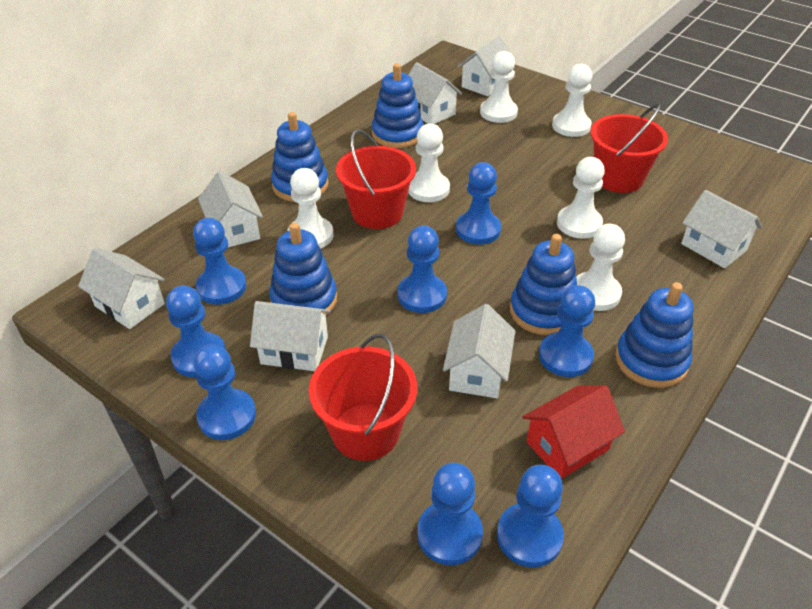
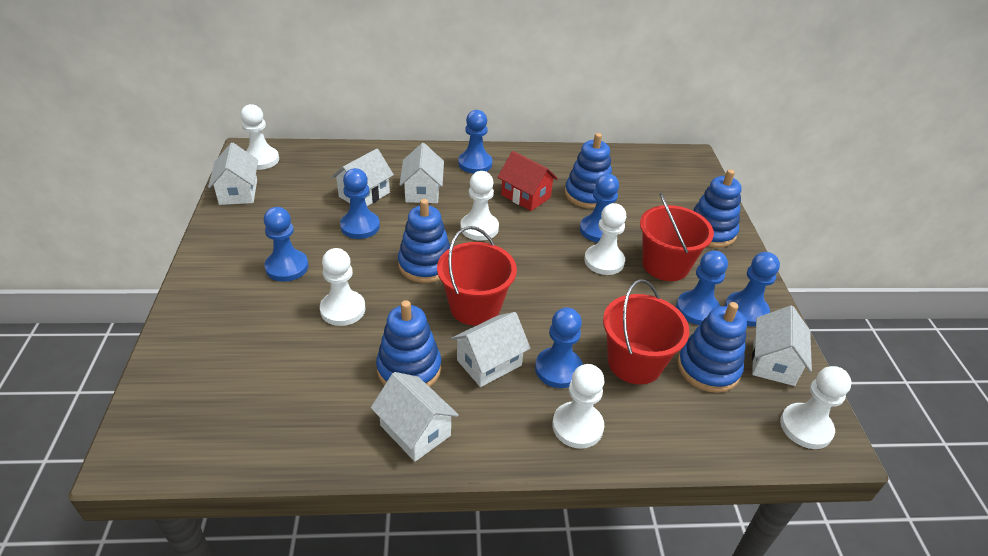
blue pawn: [166,285,226,377] [193,218,247,305] [194,344,256,440] [397,225,447,313] [417,463,483,565] [456,162,501,245] [497,465,564,568] [539,285,595,377] = 8 -> [264,207,309,282] [340,168,380,239] [458,110,492,174] [535,307,583,388] [580,174,619,242] [676,250,728,325] [725,252,780,326] = 7
white house: [78,248,165,329] [198,171,263,247] [250,301,331,371] [408,62,462,124] [443,304,515,398] [458,36,510,96] [681,190,763,268] = 7 -> [208,143,258,205] [331,149,394,206] [371,372,459,462] [399,143,444,203] [451,312,531,387] [752,305,812,386] = 6

